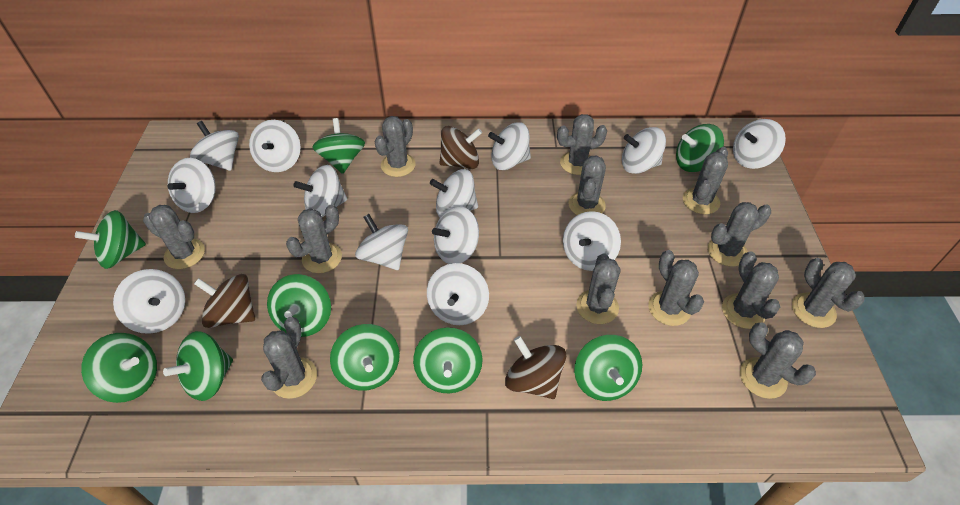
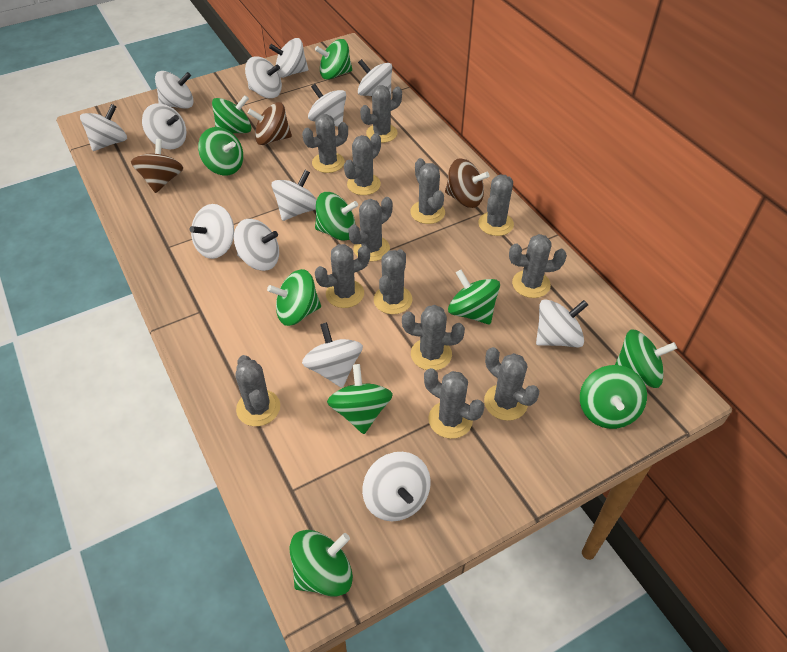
green spinning top: [75,210,146,269] [81,333,157,403] [163,331,233,401] [267,274,331,337] [312,118,365,174] [330,324,400,391] [413,327,483,394] [574,335,642,401] [676,124,724,172] = 9 -> [198,127,243,176] [212,95,251,133] [267,269,321,326] [290,530,353,597] [315,39,352,80] [315,192,358,241] [327,364,393,434] [448,270,500,324] [580,365,647,429] [615,330,677,388] = 10

